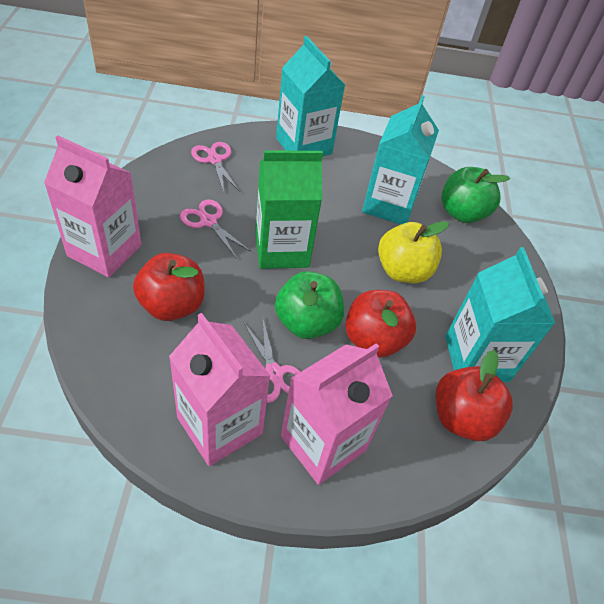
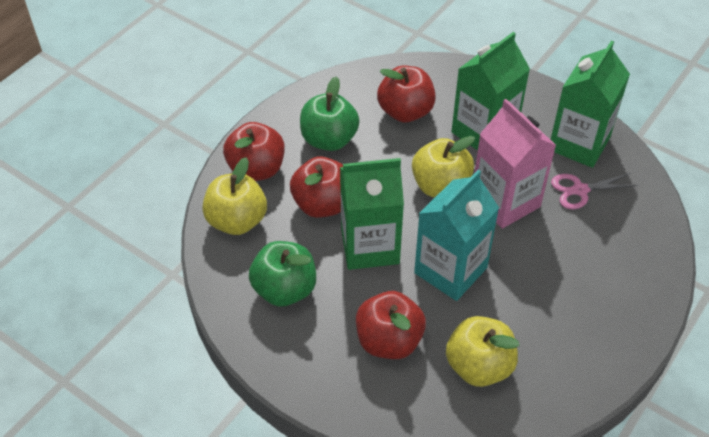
green carton: [255,150,323,269] = 1 -> [340,158,404,270] [451,32,530,150] [551,40,630,168] = 3
pink carton: [44,135,142,277] [169,313,271,466] [281,343,393,485] = 3 -> [475,99,556,228] = 1
pink scissors: [180,199,251,259] [191,142,240,193] [243,316,300,403] = 3 -> [551,173,639,209] = 1
red apple: [133,253,205,321] [345,290,416,358] [436,350,513,441] = 3 -> [223,122,285,181] [290,157,343,218] [356,291,426,359] [377,66,436,122] = 4
turquoise carton: [276,36,345,156] [362,95,439,225] [445,247,556,382] = 3 -> [414,170,499,301] = 1
yellow apple: [378,221,449,283] = 1 -> [202,157,267,235] [412,136,475,198] [446,316,519,387] = 3

